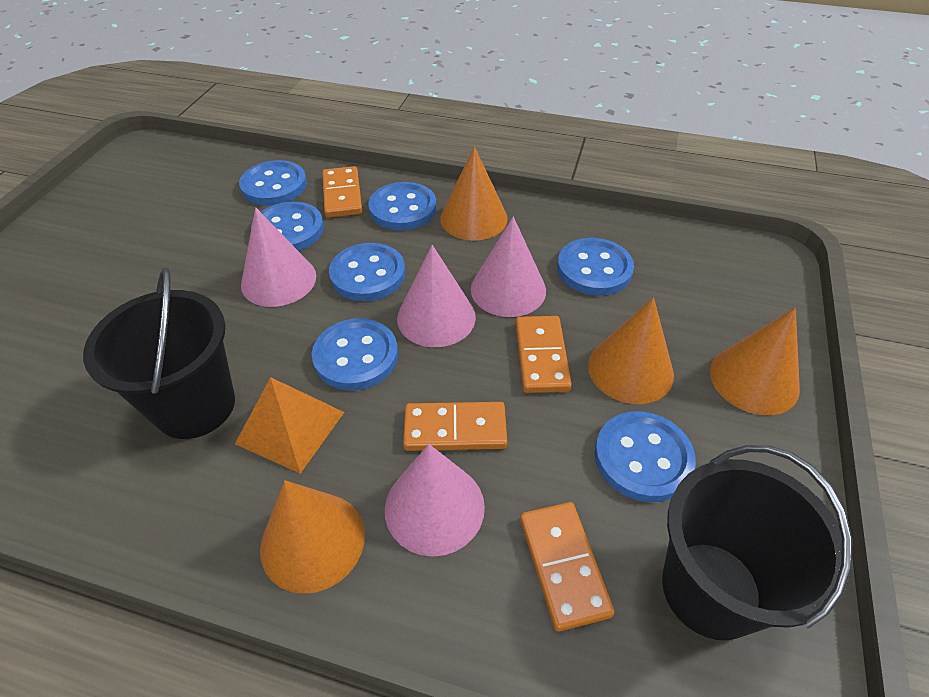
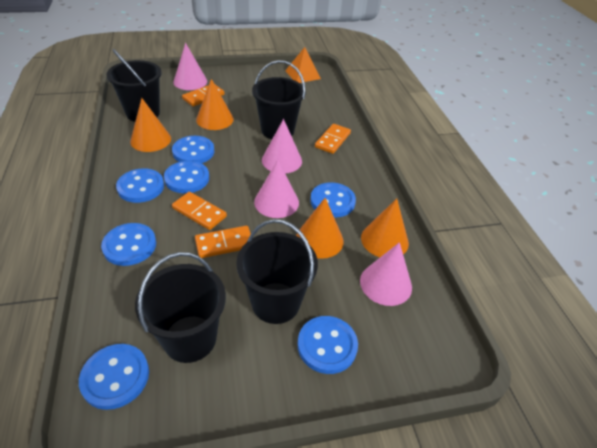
black bucket: [83,268,235,439] [662,445,853,640] = 2 -> [106,49,162,122] [135,252,226,363] [236,219,318,324] [252,60,306,139] = 4

